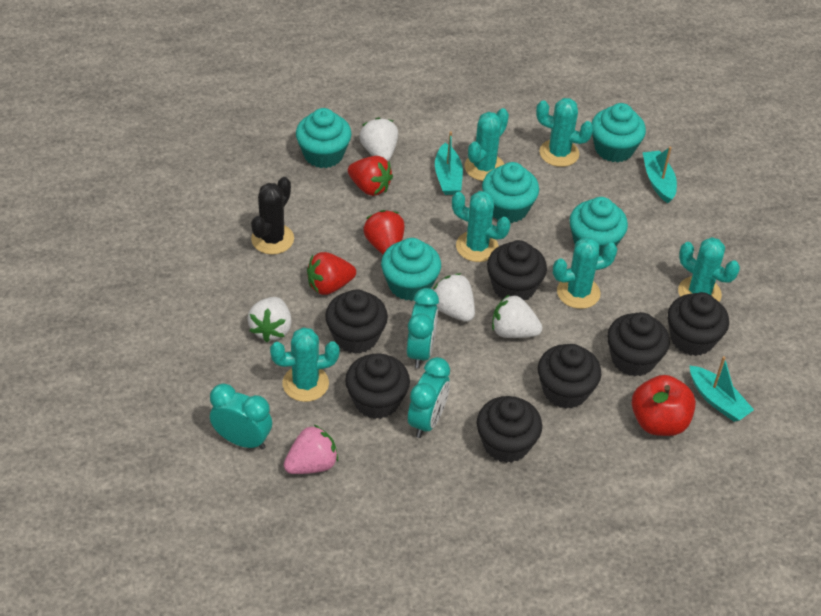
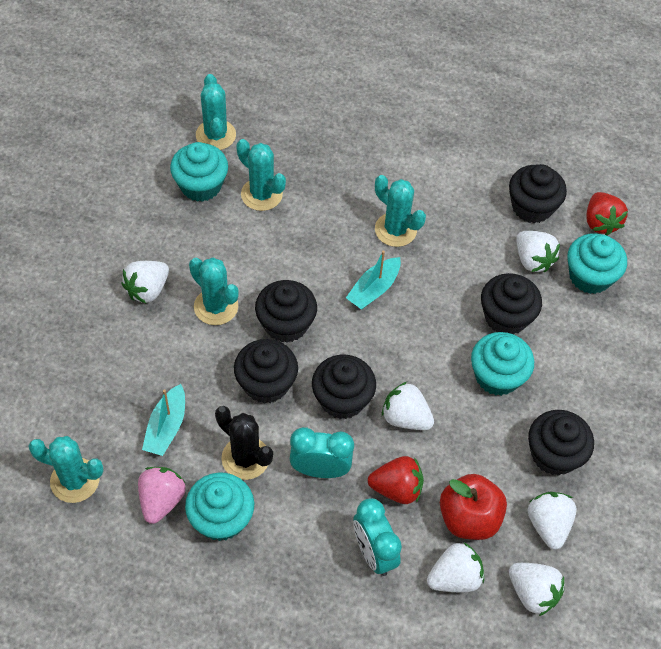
black cupcake: [325,289,388,354] [345,353,410,419] [477,396,542,463] [487,240,547,301] [538,344,601,409] [607,312,670,376] [668,292,729,356] = 7 -> [234,339,298,404] [255,280,317,343] [312,355,376,419] [481,273,542,334] [509,164,567,223] [528,410,594,476] = 6
red strawberry: [307,252,356,295] [348,156,393,196] [363,210,405,255] = 3 -> [368,456,424,504] [587,192,628,236] = 2
turquoise boat: [435,131,463,195] [642,147,677,203] [690,356,754,422] = 3 -> [142,384,185,456] [346,250,401,310] = 2
turquoise cactus: [270,327,340,402] [452,191,510,262] [465,108,509,181] [536,98,594,167] [553,237,617,309] [678,237,740,302] = 6 -> [28,436,104,503] [189,258,239,325] [196,74,236,150] [236,139,286,211] [375,175,426,247] = 5
turquoise clock: [210,384,272,449] [407,288,439,368] [408,357,450,438] = 3 -> [290,427,354,478] [353,498,402,576] = 2
turquoise cupcake: [296,108,351,168] [381,238,441,301] [482,162,539,223] [570,197,628,256] [591,103,646,163] = 5 -> [170,142,228,202] [185,472,254,541] [471,332,534,396] [567,233,627,294] = 4
white strawberry: [248,297,292,342] [359,117,398,161] [433,273,475,322] [492,294,542,338] = 4 -> [122,261,169,303] [382,382,434,430] [427,542,484,592] [509,563,564,616] [516,231,560,272] [528,492,577,550] = 6

